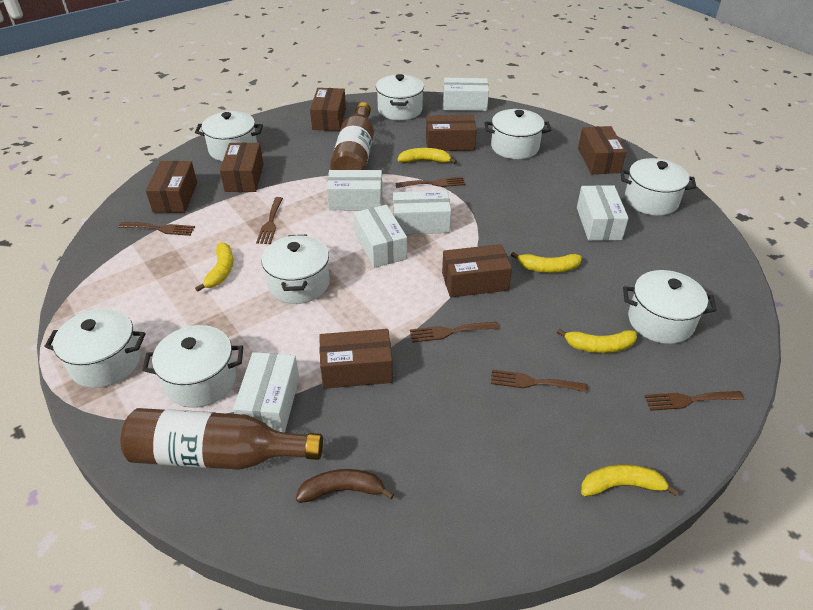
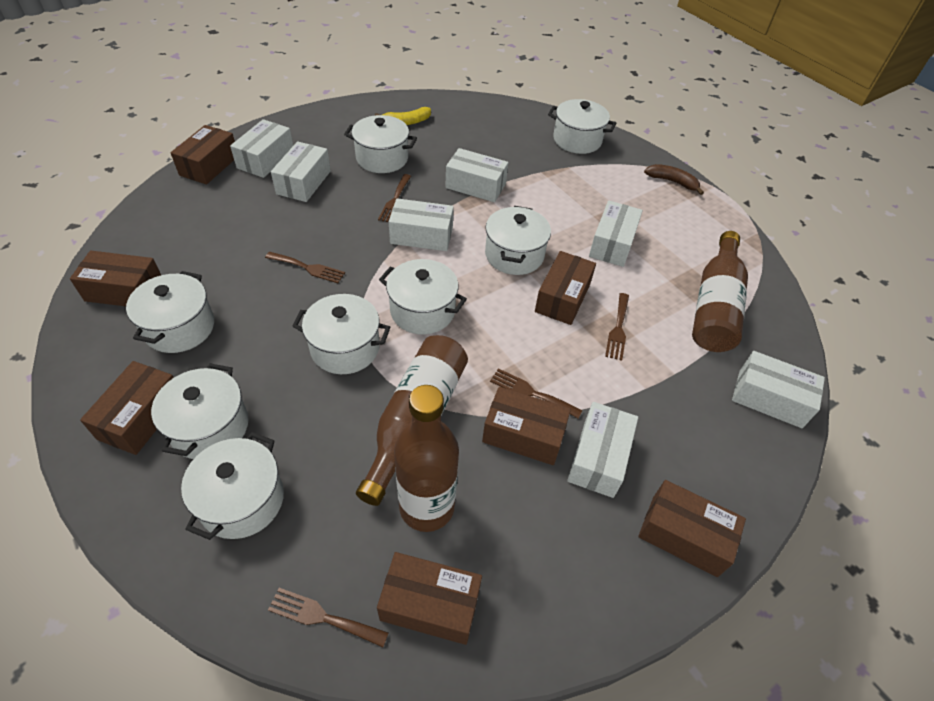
brown bottle: [121,408,323,470] [330,102,374,170] = 2 -> [356,335,468,506] [394,385,459,532] [692,231,748,352] = 3
brown fork: [119,222,195,236] [256,197,283,244] [396,177,465,188] [410,322,498,343] [491,370,587,392] [644,391,744,411] = 6 -> [265,252,345,283] [268,588,388,647] [378,174,411,222] [490,368,583,418] [605,293,629,361] = 5
white box: [233,352,299,433] [326,170,382,210] [354,205,407,268] [393,191,451,234] [443,78,489,111] [577,185,628,241] = 6 -> [230,119,293,178] [271,141,331,202] [389,198,454,251] [445,148,508,202] [567,402,638,498] [589,201,643,267] [732,351,825,428] = 7
yellow banana: [195,243,233,292] [397,148,457,164] [511,252,582,273] [557,329,637,353] [581,465,679,496] = 5 -> [375,107,431,125] = 1

